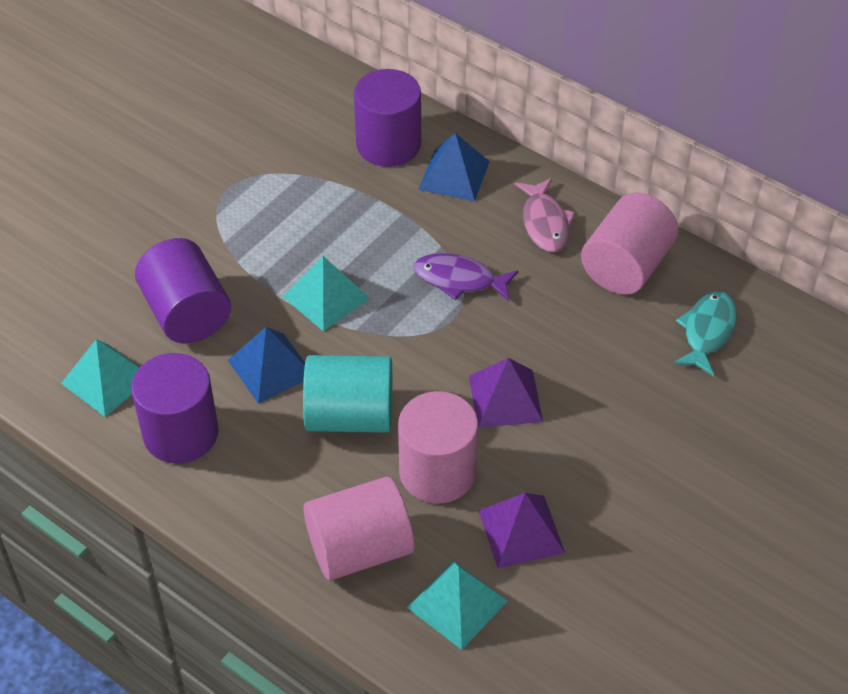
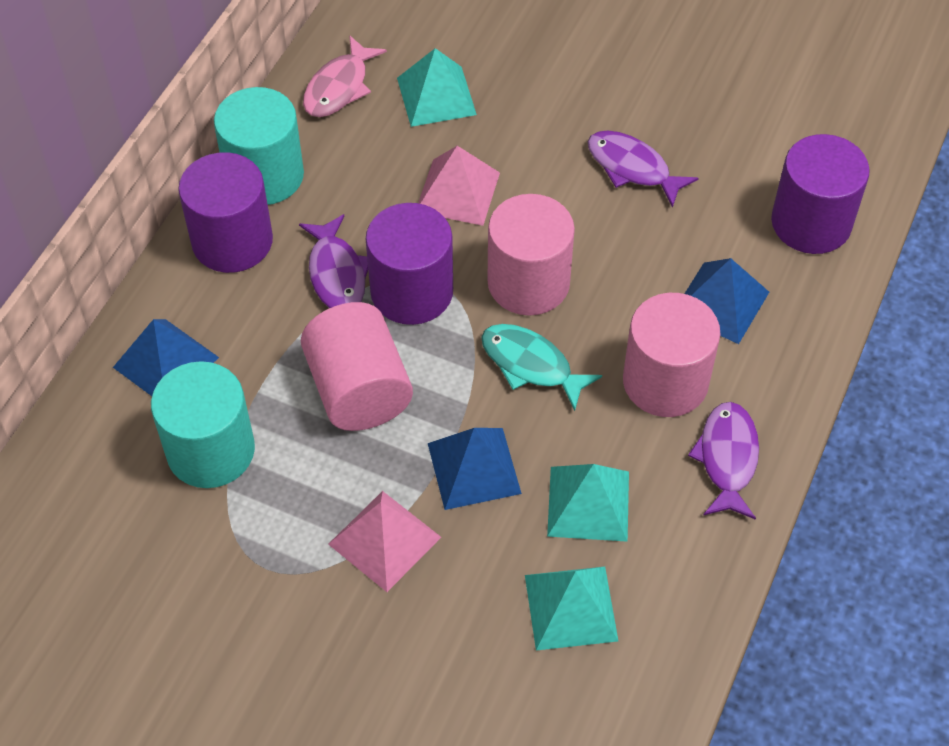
blue pyramid: [228,327,305,404] [418,133,490,201] = 2 -> [113,319,219,396] [428,428,522,510] [685,258,769,344] = 3
pink pyramid: none = 0 -> [328,491,441,592] [418,146,500,226] = 2
purple fish: [414,253,519,301] = 1 -> [299,214,368,308] [588,130,699,208] [688,402,759,520] = 3
purple pyramid: [469,358,543,428] [478,493,565,568] = 2 -> none = 0
turquoise cylinder: [303,355,392,433] = 1 -> [151,361,255,488] [214,87,304,205] = 2

